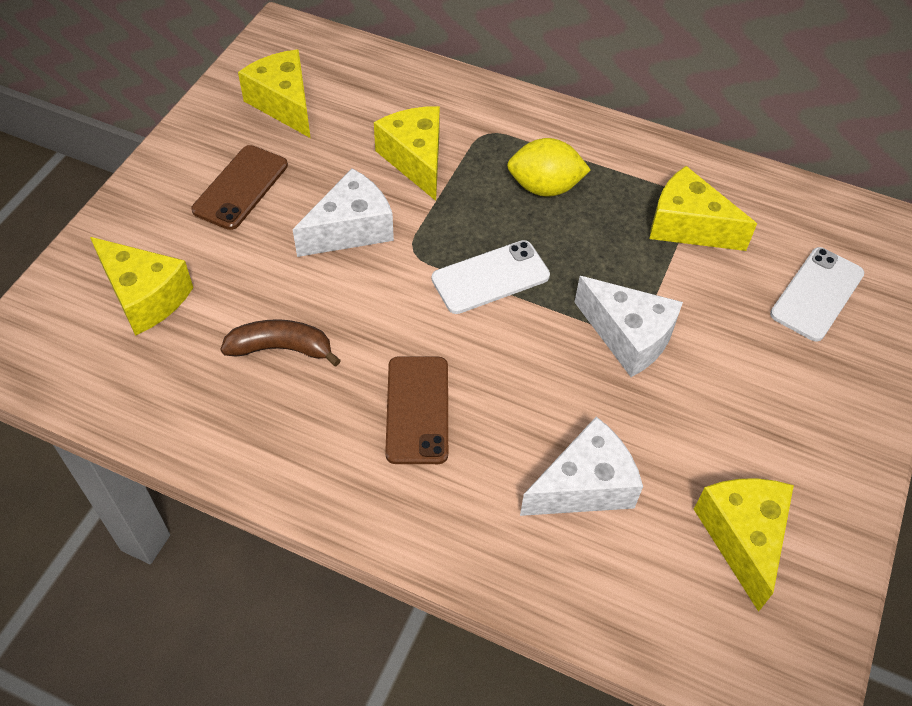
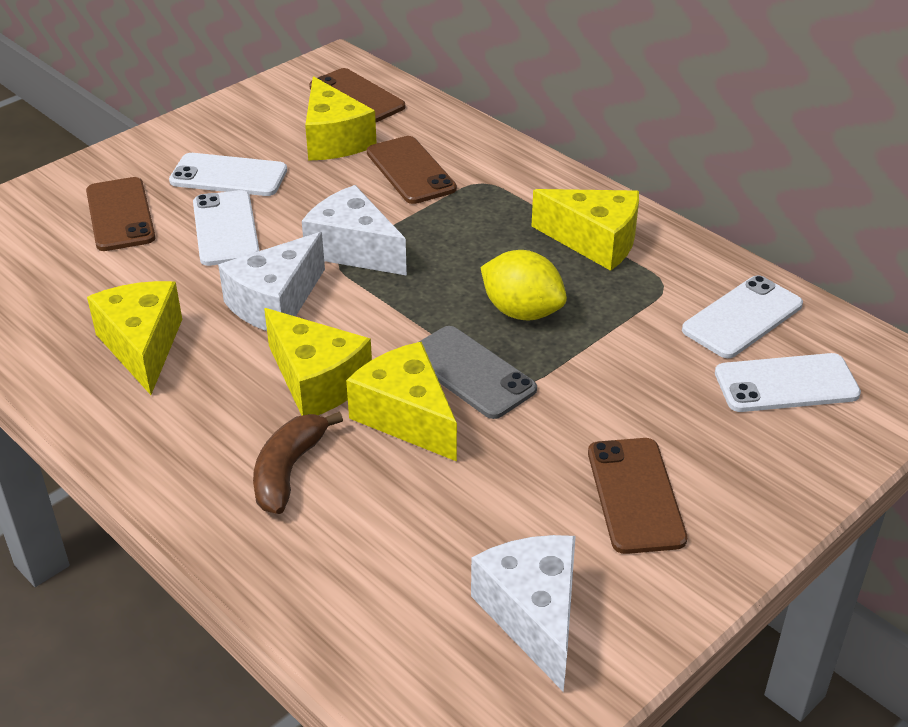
brown phone: [191,145,288,230] [385,356,448,464] = 2 -> [86,177,155,251] [309,68,405,122] [367,136,457,204] [588,438,687,554] = 4
grey phone: none = 0 -> [419,326,537,419] = 1
white phone: [432,240,550,314] [770,247,864,341] = 2 -> [169,153,287,196] [193,190,260,266] [682,275,803,358] [715,353,861,412] = 4

